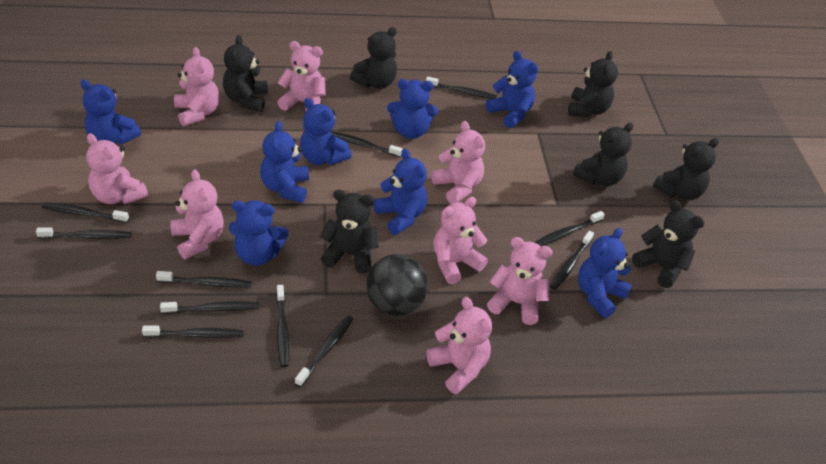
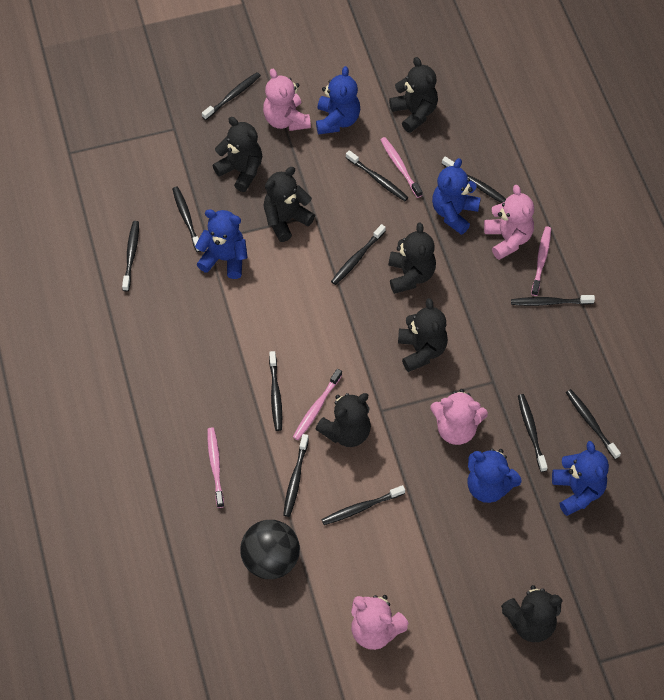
black toothbrush: [36,227,132,239] [42,203,129,223] [142,326,244,338] [156,271,252,288] [160,301,259,314] [276,285,289,367] [295,315,353,387] [330,131,403,157] [426,77,497,99] [534,211,605,246] [550,231,594,290] = 11 -> [122,221,139,291] [172,187,201,252] [202,72,261,120] [269,351,282,431] [283,434,309,517] [321,485,405,525] [331,224,386,285] [346,150,409,201] [442,156,506,203] [511,295,595,306] [518,394,548,472] [566,389,621,459] = 12
blue teddy bear: [80,80,141,145] [229,200,289,266] [260,121,309,203] [300,98,352,165] [373,149,427,235] [387,79,438,139] [486,51,538,128] [578,228,632,318] = 8 -> [195,209,248,279] [316,66,360,135] [432,158,481,235] [468,449,522,503] [552,441,609,516] = 5
pink teddy bear: [86,133,148,204] [170,169,224,259] [174,47,219,126] [277,41,326,112] [427,297,492,394] [431,121,485,204] [434,197,488,284] [487,237,553,325] = 8 -> [263,69,311,131] [351,595,409,650] [430,389,488,445] [484,185,534,260] = 4
pink toothbrush: none = 0 -> [207,427,224,508] [293,369,342,440] [381,137,422,198] [531,226,551,296] = 4

